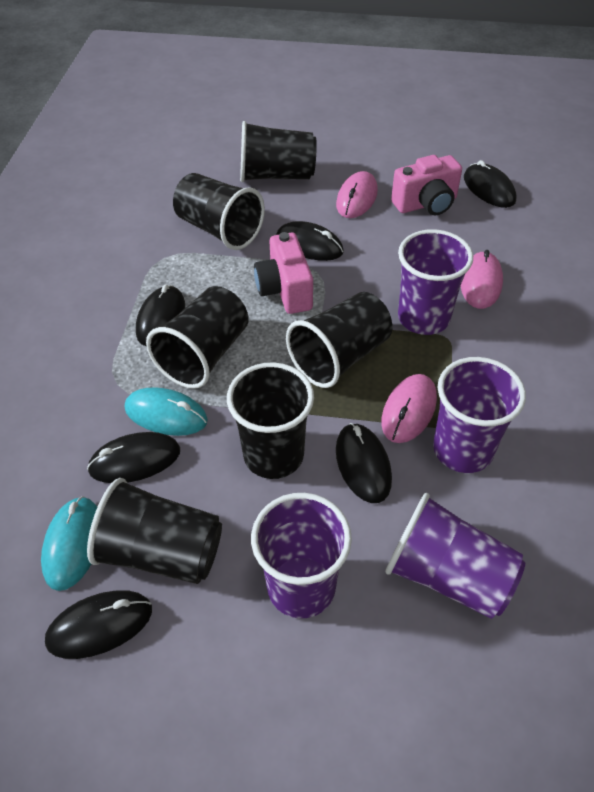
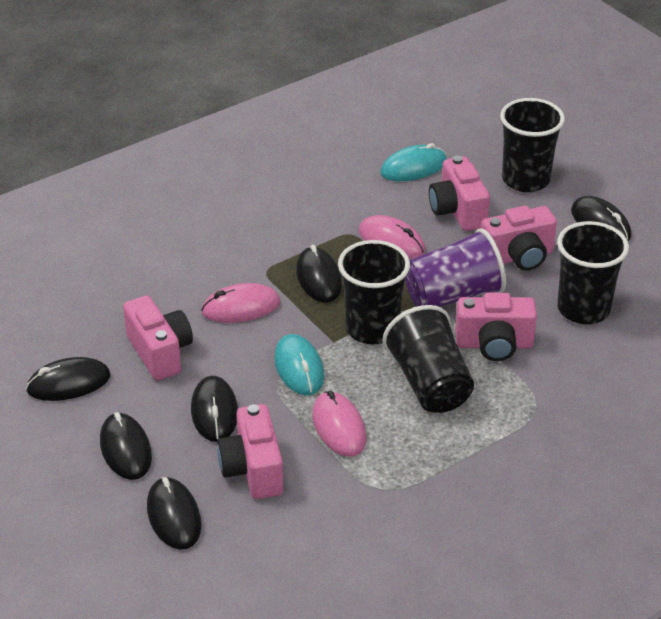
black cup: [87,478,222,584] [146,286,249,389] [173,173,265,250] [227,362,314,479] [240,121,317,182] [286,292,392,388] = 6 -> [338,240,410,344] [383,305,474,413] [500,98,565,192] [557,221,629,324] = 4
pink camera: [254,232,313,314] [391,155,462,216] = 2 -> [123,295,193,380] [217,404,283,499] [429,156,490,231] [455,292,537,361] [481,206,557,271] = 5
purple cup: [251,493,352,618] [385,493,525,619] [398,229,473,335] [433,357,526,473] = 4 -> [405,228,506,307] = 1

